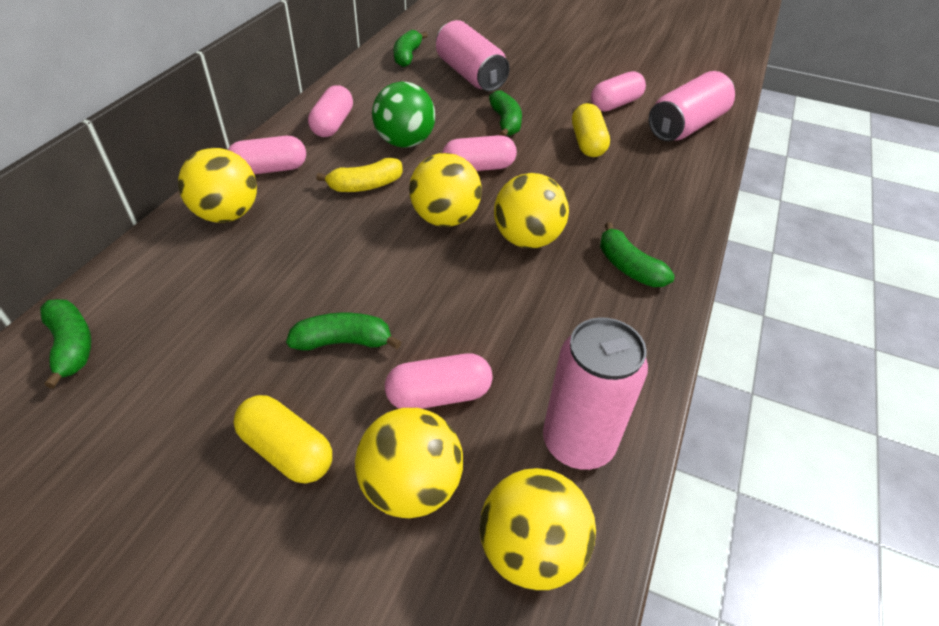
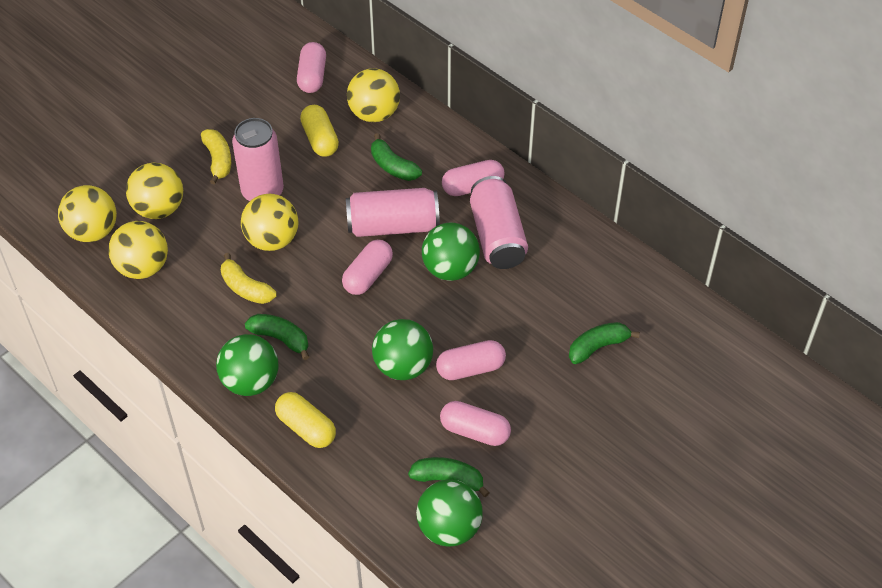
green ball: [372,81,435,148] = 1 -> [216,334,279,396] [372,319,433,380] [416,479,483,547] [422,222,480,281] = 4
green banana: [40,299,91,389] [286,313,401,351] [393,30,428,67] [489,91,522,136] [600,222,675,287] = 5 -> [245,314,309,360] [371,133,422,181] [408,457,490,497] [569,322,640,364] = 4
yellow banana: [316,158,403,192] = 1 -> [201,129,231,184] [221,253,276,304] = 2

